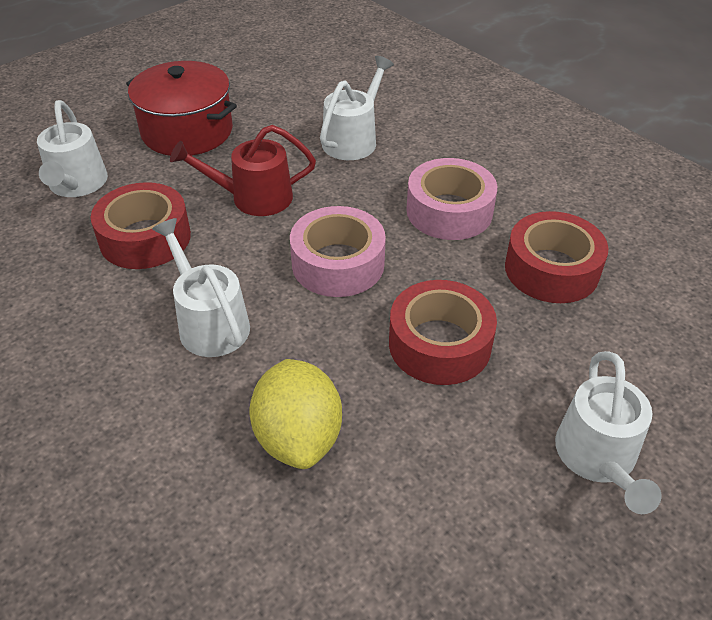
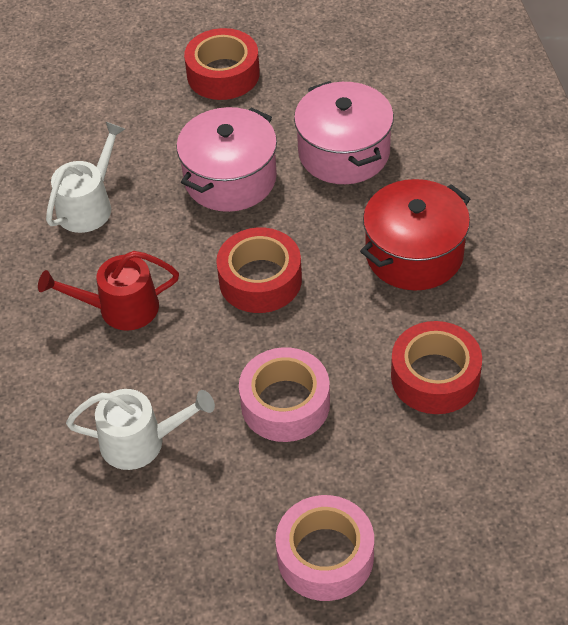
pink pot: none = 0 -> [176,107,277,212] [294,81,394,184] = 2
white watering can: [37,100,108,197] [152,218,250,357] [320,56,394,160] [555,351,662,514] = 4 -> [46,122,125,233] [66,389,215,470] = 2
yellow lemon: [249,359,342,469] = 1 -> none = 0

